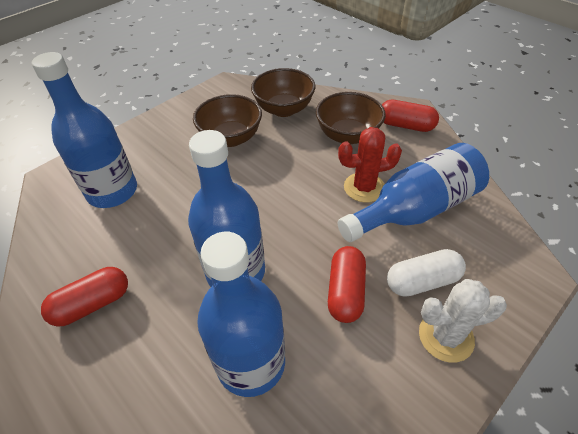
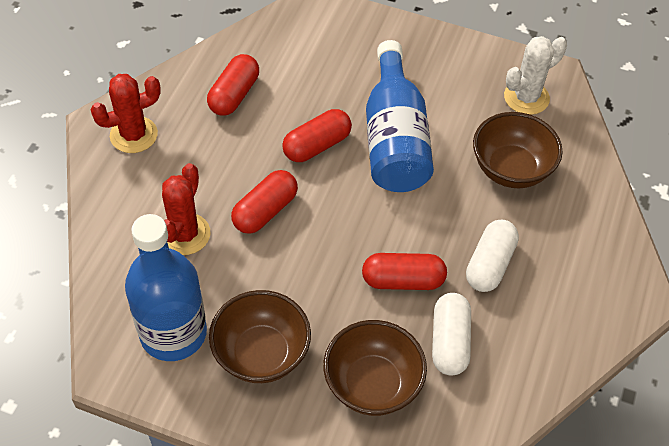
blue bottle: [32,52,137,208] [188,130,265,287] [197,232,285,397] [338,143,489,242] = 4 -> [125,214,207,361] [366,40,434,192] = 2
red cactus: [338,127,402,203] = 1 -> [91,74,161,153] [162,163,210,255] = 2
red capsule: [41,267,128,326] [328,246,366,323] [382,100,439,132] = 3 -> [207,54,259,116] [231,170,298,234] [282,109,352,162] [362,253,447,290] = 4
white capsule: [387,249,466,297] = 1 -> [432,293,471,375] [466,220,519,292] = 2

